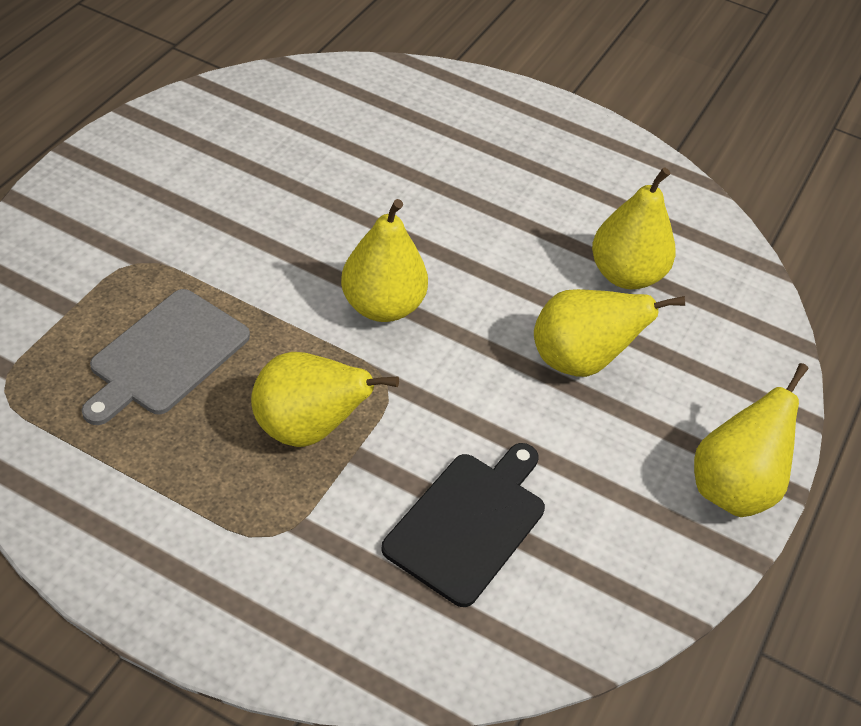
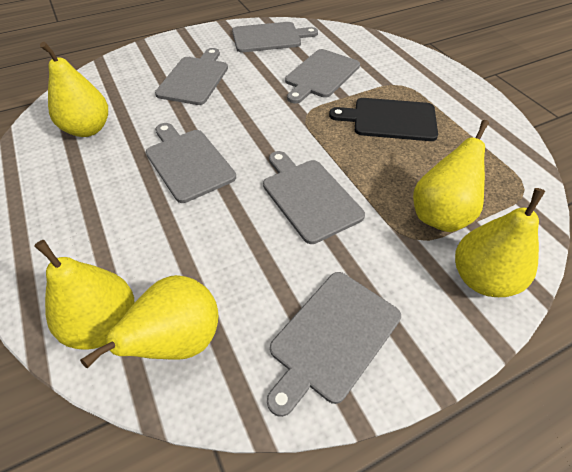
grey cutting board: [82,289,250,425] = 1 -> [146,123,236,203] [155,48,228,105] [232,22,318,52] [263,151,365,244] [267,272,401,417] [285,49,360,103] = 6

